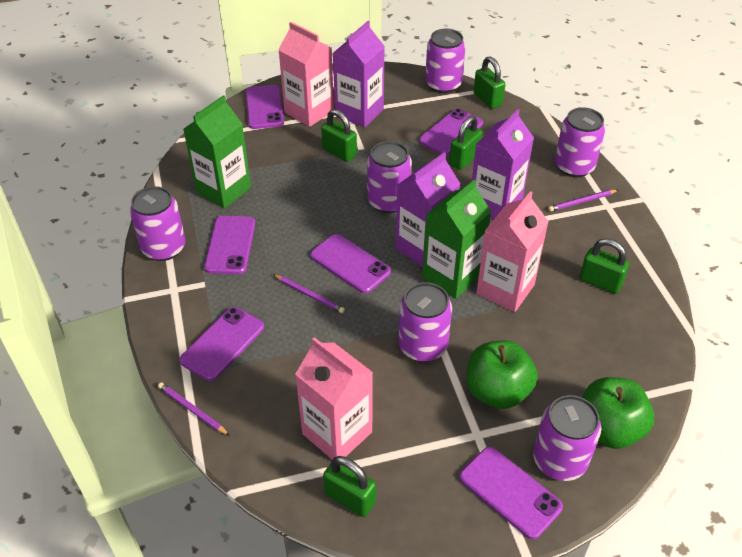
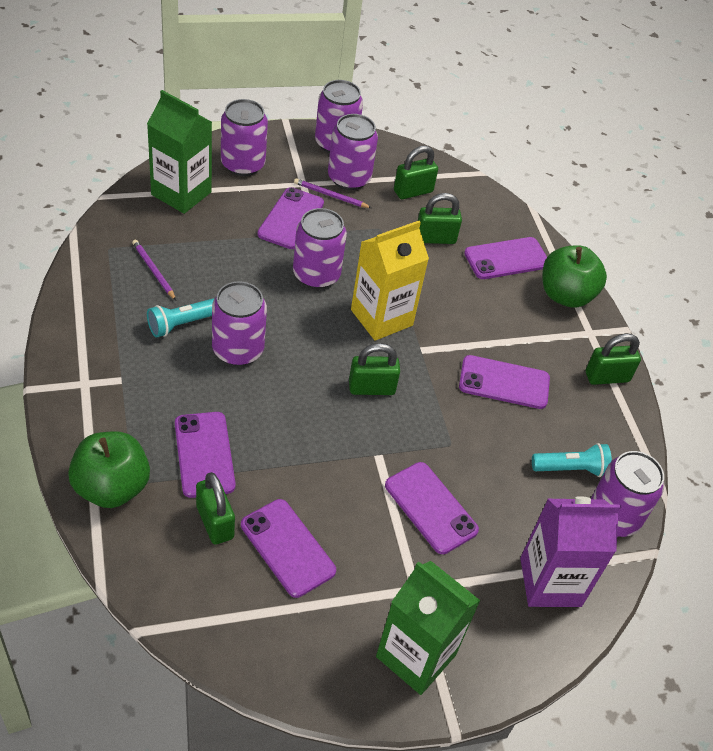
pink carton: [278,22,334,127] [295,337,373,460] [476,191,549,312] = 3 -> none = 0
purple carton: [333,21,385,128] [395,153,460,267] [472,109,534,219] = 3 -> [520,496,622,607] = 1
purple pencil: [158,382,230,436] [273,274,345,313] [548,190,618,212] = 3 -> [132,240,176,300] [294,178,372,208] = 2
turquoise flashlight: none = 0 -> [147,298,214,337] [532,443,612,477] = 2
yellow carton: none = 0 -> [351,221,429,340] = 1

